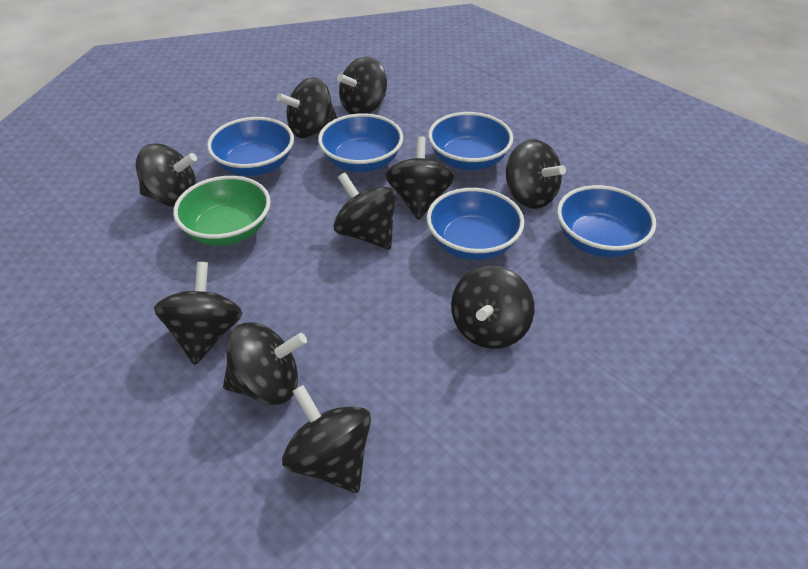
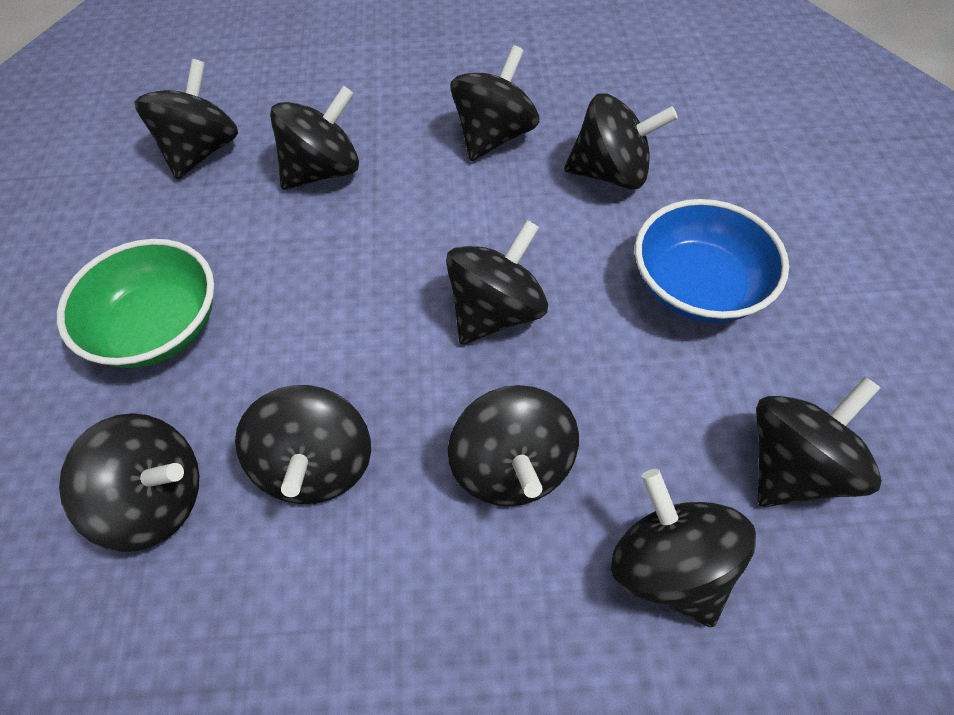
blue bowl: [207,117,294,176] [318,113,403,172] [426,188,524,260] [428,112,513,170] [557,185,656,257] = 5 -> [635,199,789,323] = 1

